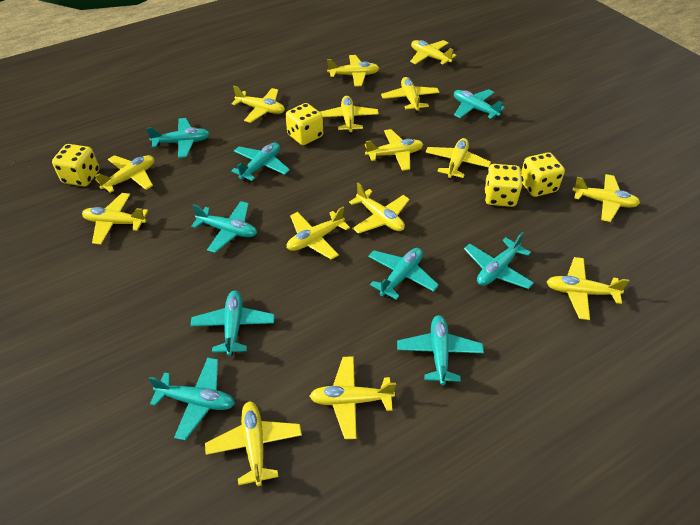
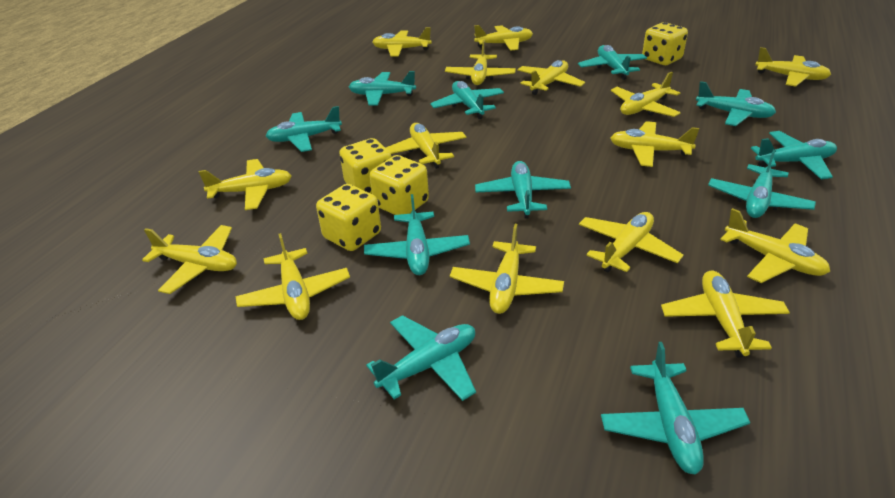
turquoise plane: [146,118,210,158] [149,358,235,441] [190,291,274,356] [191,201,257,253] [231,143,290,181] [368,248,439,300] [397,315,484,385] [454,89,505,119] [464,232,534,289] = 9 -> [266,106,342,152] [349,71,416,106] [364,194,470,275] [366,315,476,401] [430,81,504,119] [475,161,571,219] [578,45,647,80] [601,342,750,474] [696,81,776,126] [708,150,816,218] [751,131,837,179] = 11

